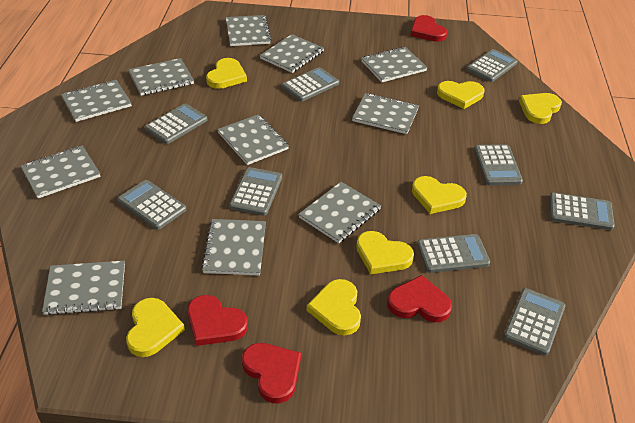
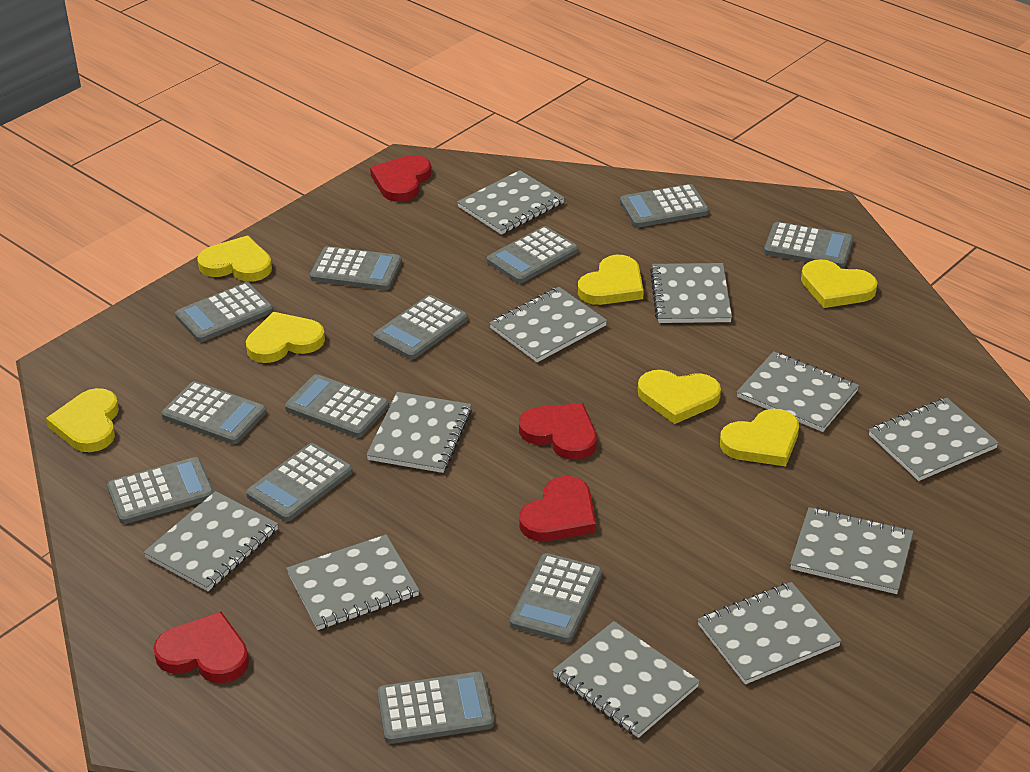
grey calculator: [117,180,186,230] [145,104,207,144] [229,167,282,216] [282,67,339,101] [417,234,490,273] [467,49,518,82] [474,144,523,185] [504,288,565,356] [549,193,615,230] = 9 -> [107,457,214,524] [161,381,267,444] [175,282,274,342] [246,443,353,522] [285,374,389,438] [310,246,402,290] [373,295,468,360] [377,672,494,744] [487,226,578,283] [510,553,602,643] [620,184,709,228] [764,222,853,268] = 12

